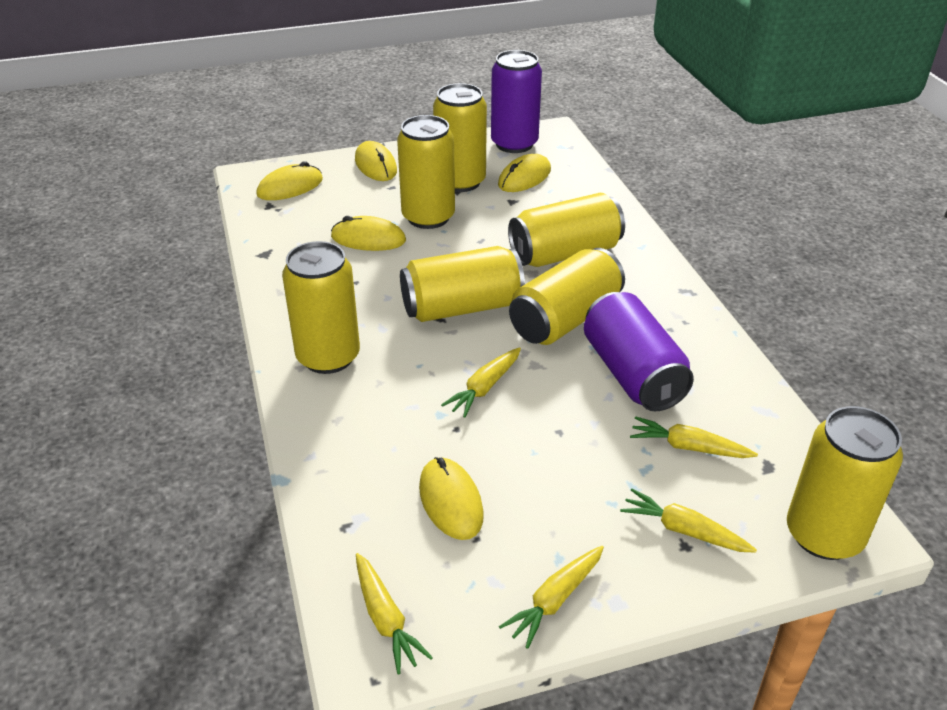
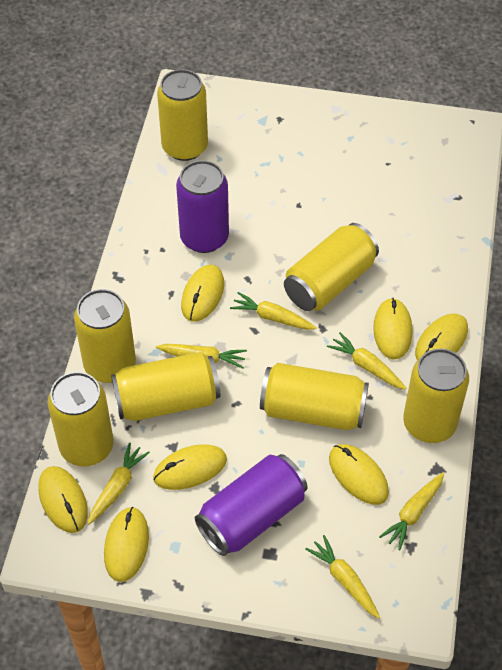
yellow carrot: [356,553,433,674] [441,347,521,418] [499,546,604,649] [620,489,757,552] [630,416,758,458] = 5 -> [88,443,150,525] [156,344,247,369] [230,292,317,330] [305,535,380,619] [327,332,407,390] [379,473,444,550] = 6
yellow mouse: [256,161,323,200] [331,216,406,251] [355,141,397,181] [419,457,484,540] [498,154,551,192] = 5 -> [38,466,88,533] [104,507,149,582] [153,444,227,490] [181,265,224,322] [329,444,389,505] [373,297,412,360] [415,314,468,361] = 7

